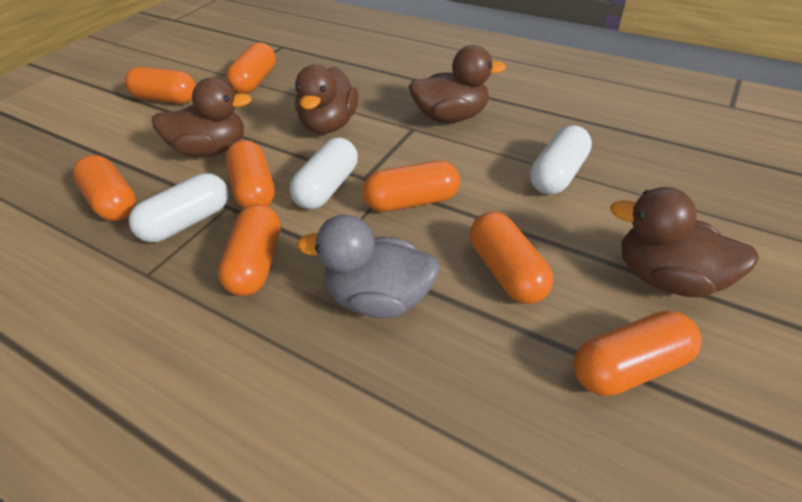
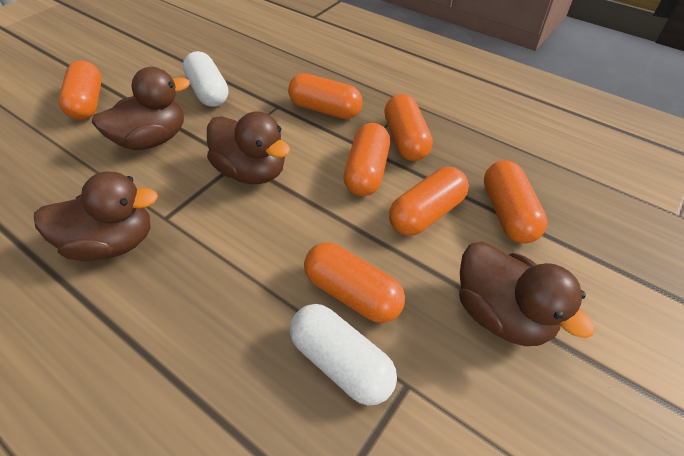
grey duck: [297,215,440,318] = 1 -> none = 0
orange capsule: [73,155,136,221] [125,67,196,104] [218,204,281,296] [226,42,276,94] [226,140,275,208] [363,160,460,212] [470,212,553,304] [573,311,701,396] = 8 -> [59,60,102,120] [288,73,363,119] [304,243,405,323] [343,123,390,196] [384,94,433,161] [389,167,469,236] [484,160,547,243] = 7
white capsule: [129,173,229,243] [289,137,358,209] [530,125,592,195] = 3 -> [183,51,229,107] [290,304,397,406] = 2

